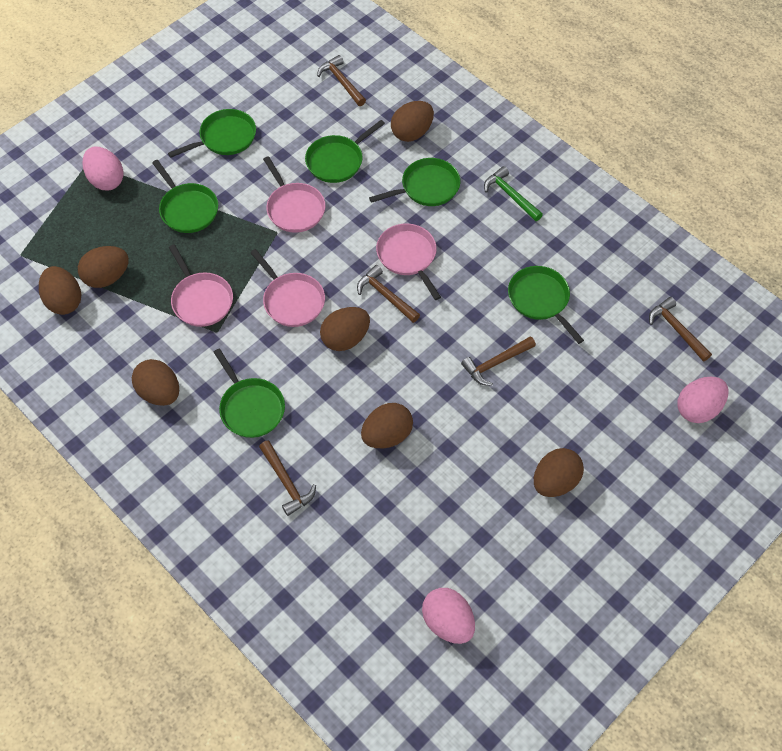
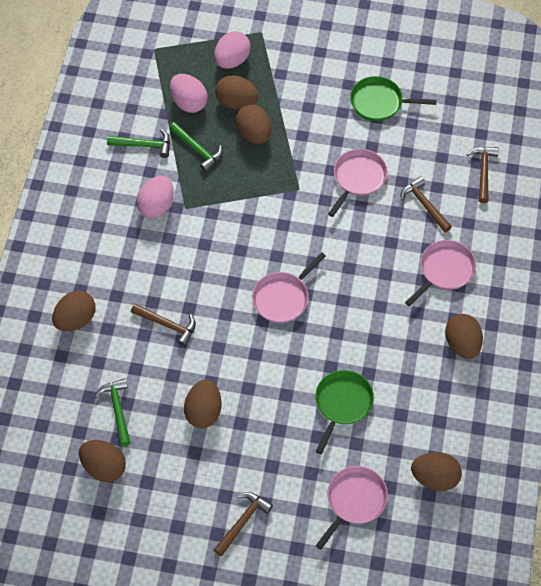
brown hammer: [259,440,316,516] [317,55,366,106] [357,265,420,323] [461,336,536,386] [649,297,712,362] = 5 -> [131,304,196,347] [213,492,273,556] [401,176,452,233] [466,147,499,203] = 4
green hammer: [484,166,543,221] = 1 -> [95,378,131,446] [107,129,170,158] [169,122,223,172] = 3
green pan: [152,160,218,233] [168,109,256,158] [214,348,285,438] [305,120,385,183] [369,158,460,206] [508,266,584,344] = 6 -> [315,370,374,454] [350,76,437,121] = 2

